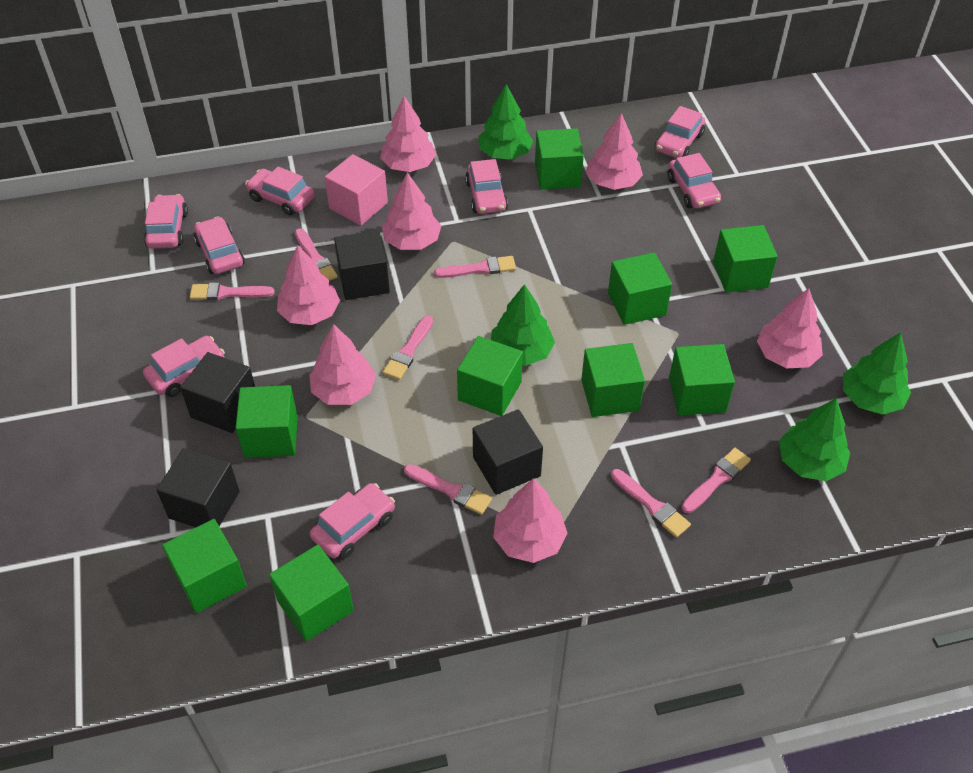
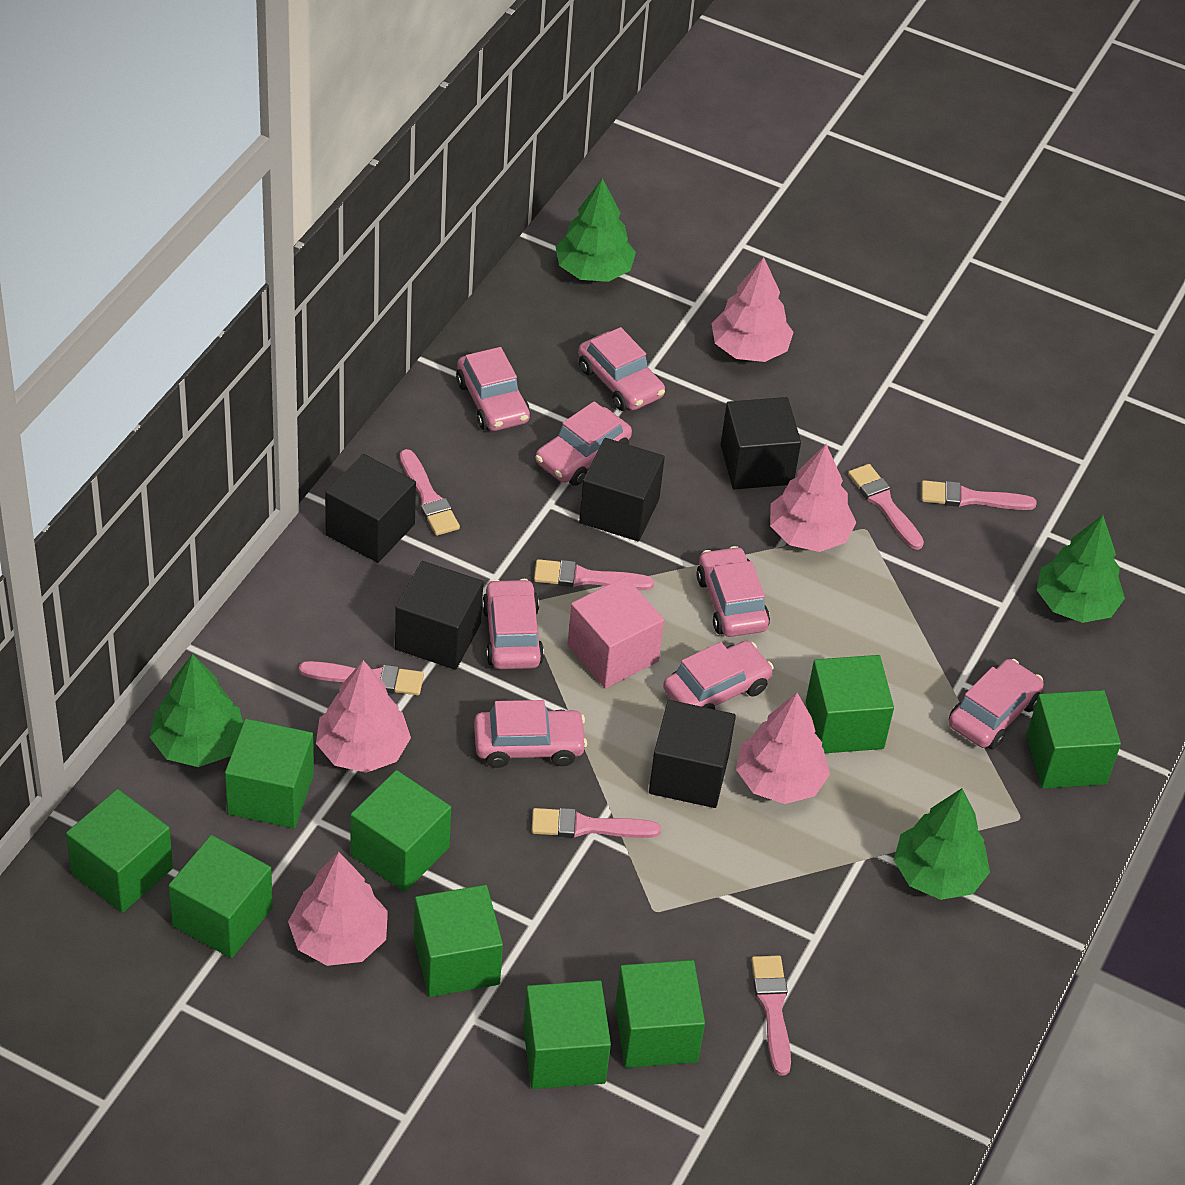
black cube: [157,448,240,527] [180,352,255,433] [334,230,390,300] [473,409,543,495] = 4 -> [325,454,416,563] [395,561,483,670] [579,438,665,541] [649,700,736,808] [721,397,801,489] = 5
pink tree: [277,245,340,325] [309,324,376,405] [380,96,436,172] [382,172,441,250] [493,479,568,563] [586,113,643,190] [757,288,823,368] = 7 -> [288,852,388,966] [316,660,411,773] [711,257,793,362] [736,693,830,804] [770,444,856,552] = 5

